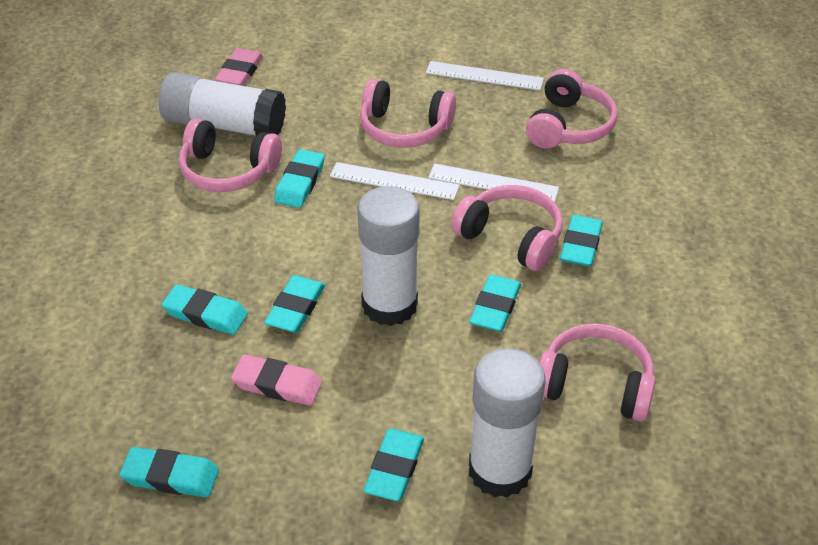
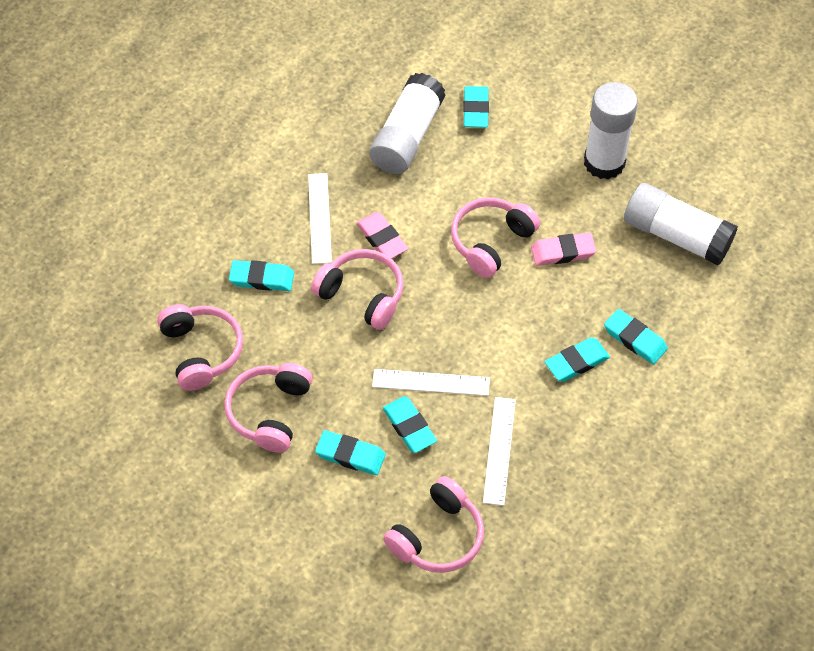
turquoise eraser: [120,447,219,498] [162,284,248,335] [264,275,325,333] [274,149,325,208] [363,429,424,501] [469,274,521,332] [560,215,603,267] = 7 -> [229,260,294,291] [315,430,386,475] [383,396,437,453] [463,86,489,128] [545,337,610,382] [604,309,668,364] = 6

